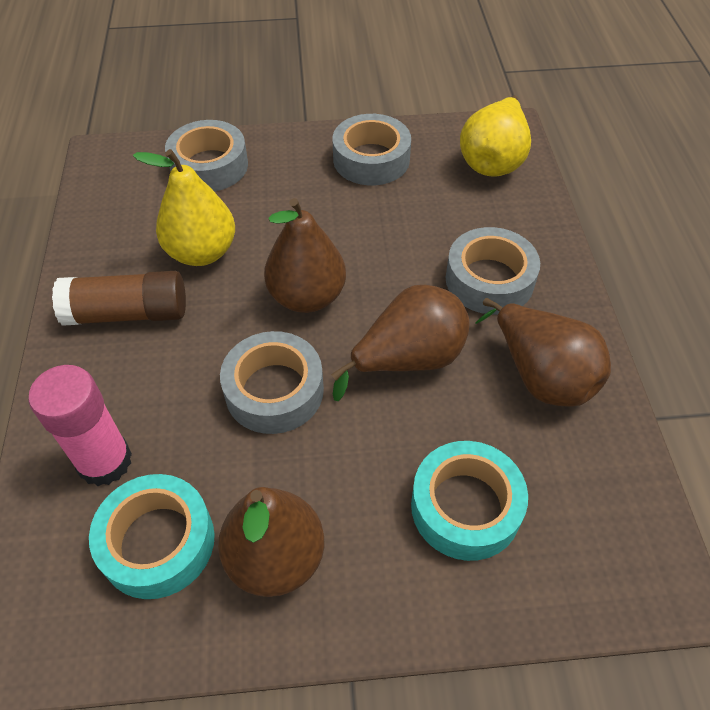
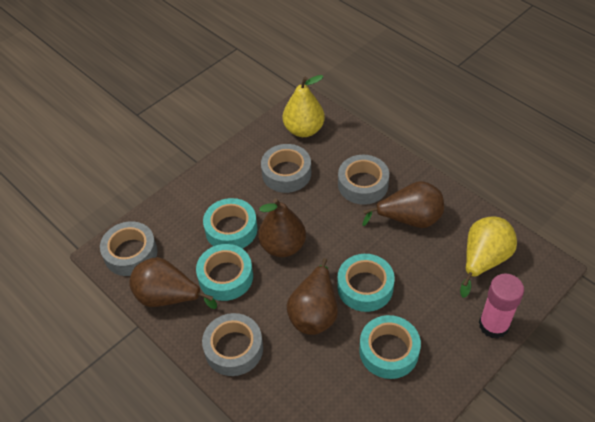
brown glue stick: [52,271,186,326] = 1 -> none = 0
turquoise tape: [89,474,215,599] [411,441,528,561] = 2 -> [196,244,253,301] [203,198,257,248] [337,254,395,312] [359,315,421,379] = 4

